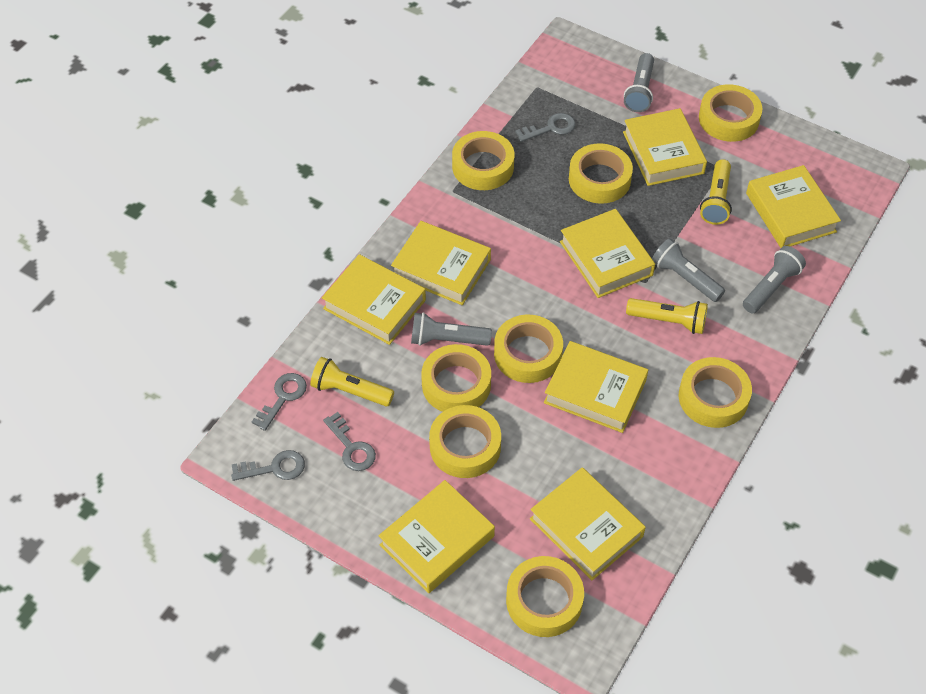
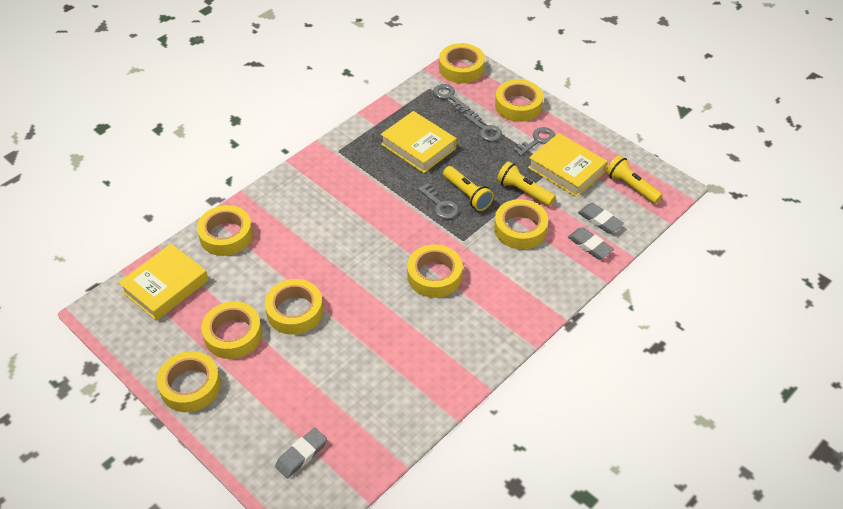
grey eraser: none = 0 -> [275,428,327,478] [568,227,614,259] [578,203,624,233] = 3
grey flashlight: [411,312,492,346] [624,53,654,112] [652,238,725,302] [743,246,806,313] = 4 -> none = 0
yellow book: [322,254,426,345] [379,480,495,593] [391,221,491,305] [530,467,646,580] [544,341,648,433] [560,209,655,298] [623,108,707,186] [746,165,841,248] = 8 -> [118,244,209,321] [381,111,457,173] [528,133,607,197] = 3

